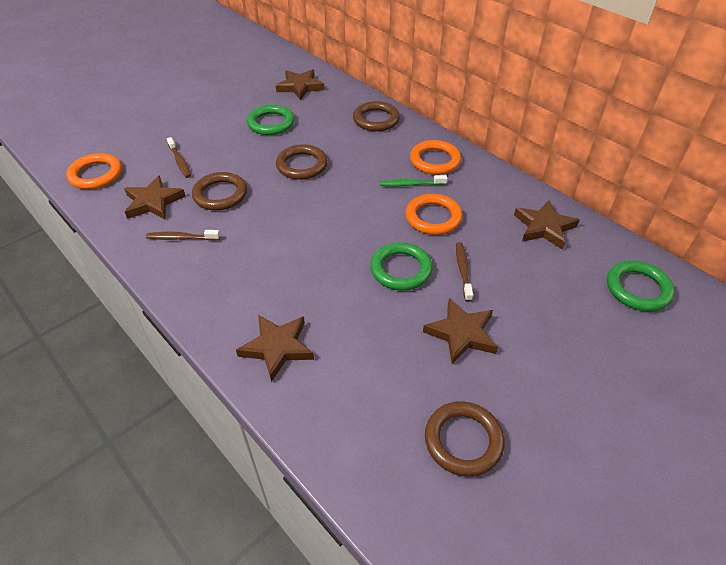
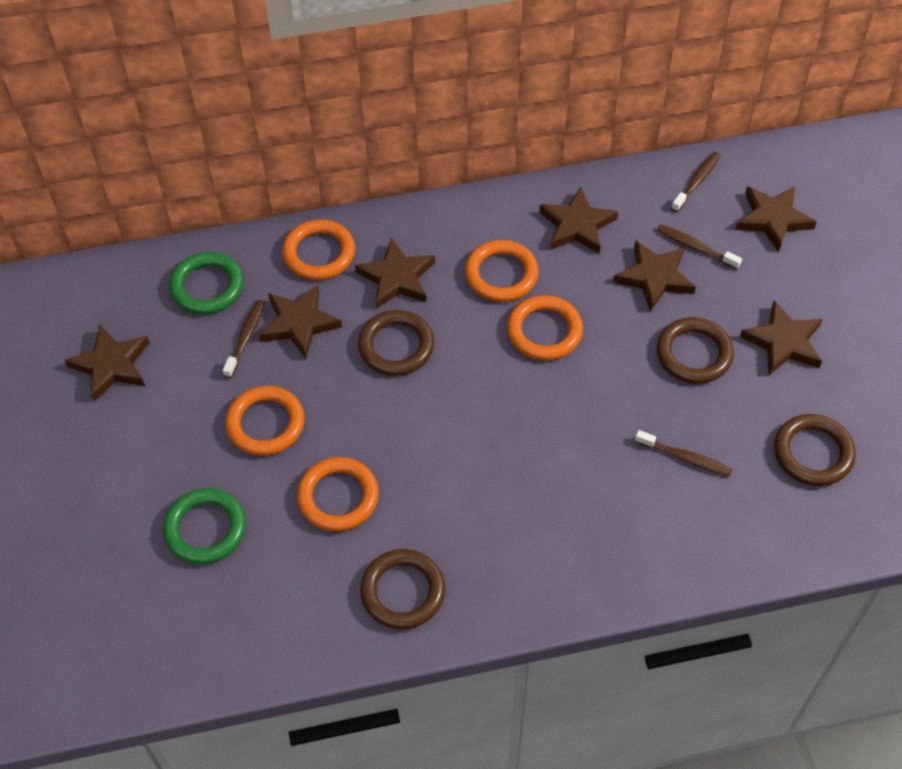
brown star: [124,175,186,219] [236,315,314,382] [276,69,324,100] [423,298,498,364] [514,200,580,250] = 5 -> [65,325,149,401] [259,285,342,358] [355,238,435,309] [539,187,618,254] [613,240,696,312] [735,186,817,252] [740,301,823,375] = 7
brown toothbrush: [146,230,220,241] [167,137,191,178] [456,242,473,302] = 3 -> [223,300,265,378] [635,430,733,477] [657,224,742,269] [671,152,721,212] = 4
green ring: [247,105,295,135] [370,242,433,291] [607,261,675,311] = 3 -> [163,488,246,564] [169,252,244,314] = 2
green toothbrush: [380,175,447,186] = 1 -> none = 0
orange ring: [66,153,122,189] [405,194,462,235] [410,140,461,175] = 3 -> [225,386,305,456] [282,219,355,280] [297,457,379,532] [465,240,539,302] [507,295,583,360] = 5

